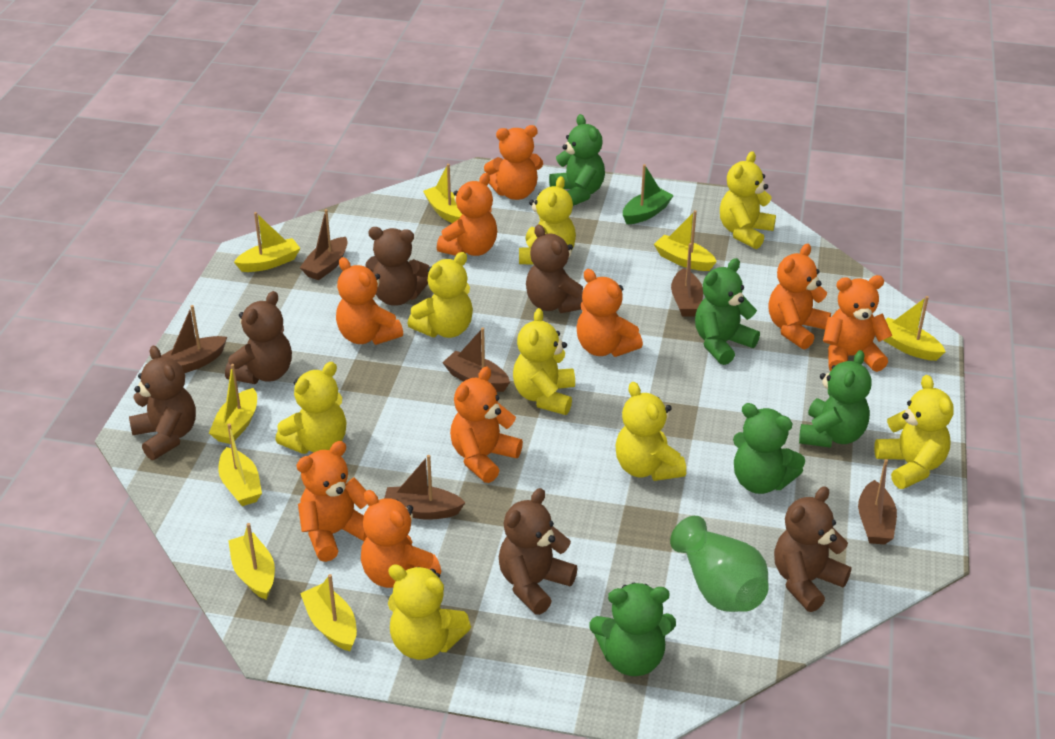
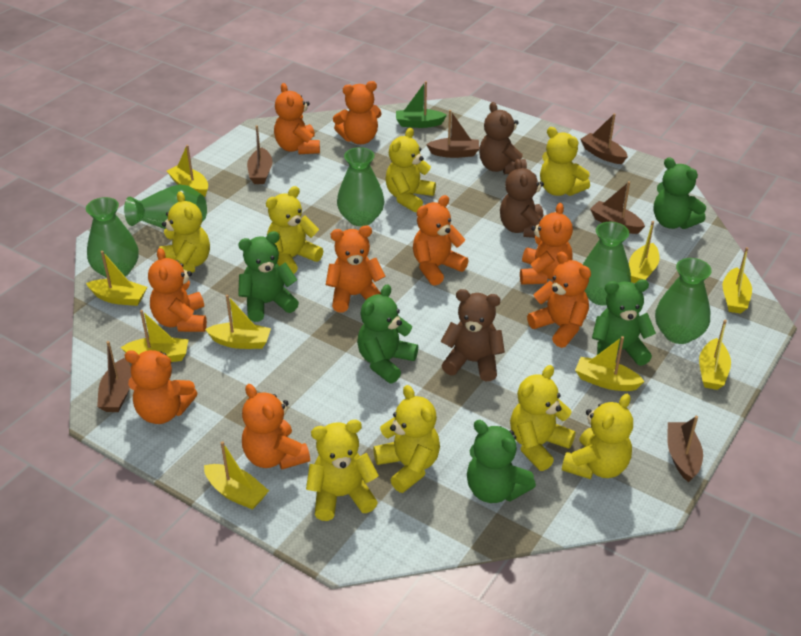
brown teddy bear: [129,346,196,460] [225,291,292,384] [365,227,430,306] [499,488,578,615] [526,224,583,313] [774,486,851,612] = 6 -> [441,289,505,381] [479,102,527,174] [500,159,544,238] = 3
green vase: [670,516,769,612] = 1 -> [86,197,139,278] [124,184,207,229] [337,147,385,226] [583,222,631,306] [655,258,712,344] = 5
yellow boat: [209,364,257,444] [218,423,262,506] [228,523,275,600] [234,212,301,272] [300,574,357,651] [423,164,462,223] [654,210,717,271] [883,296,946,361] = 8 -> [86,251,147,306] [121,310,189,362] [167,145,208,197] [204,441,269,510] [205,295,271,349] [575,336,645,391] [629,221,659,283] [699,320,731,390] [722,247,752,313] = 9

